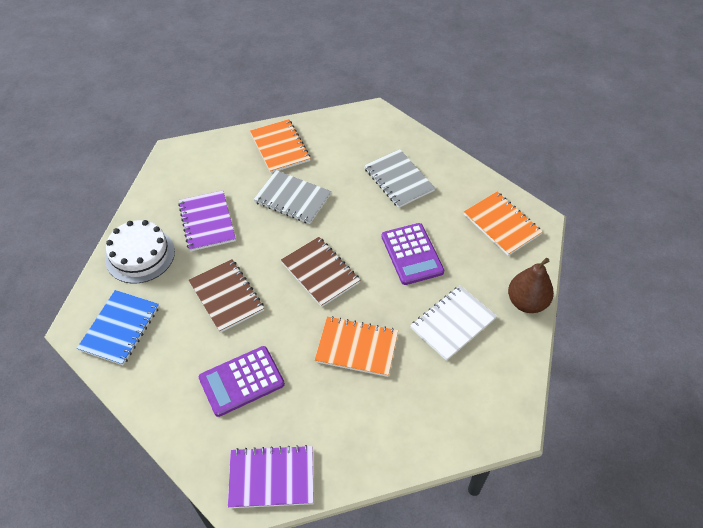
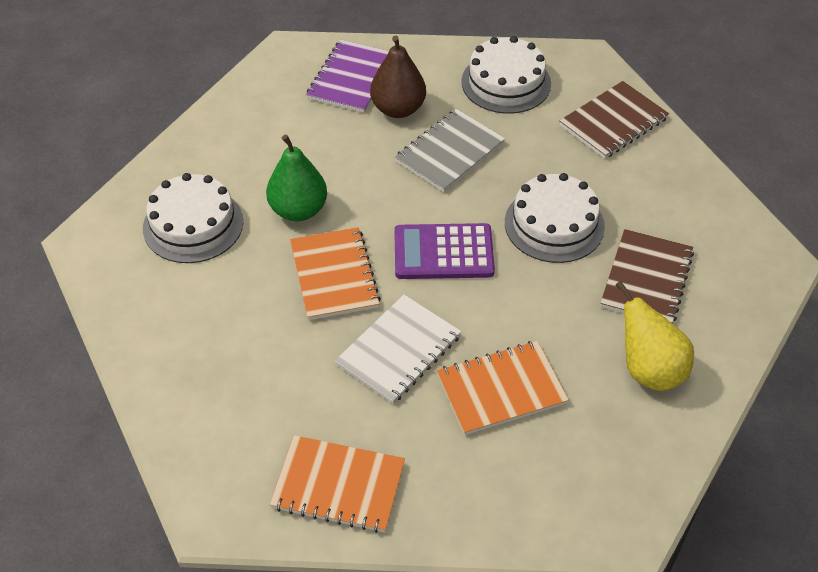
blue notebook: [77,290,159,365] = 1 -> none = 0
green pear: none = 0 -> [266,135,327,221] = 1
grey notebook: [253,170,331,224] [364,149,435,208] = 2 -> [395,109,505,192] = 1
purple calculator: [199,346,285,417] [382,223,444,285] = 2 -> [394,223,495,279] = 1
purple notebook: [178,190,236,251] [228,445,314,508] = 2 -> [306,39,389,113] = 1
white cake: [105,220,175,284] = 1 -> [143,173,243,263] [461,36,551,114] [505,173,605,263] = 3
yellow pear: none = 0 -> [616,281,694,391] = 1

